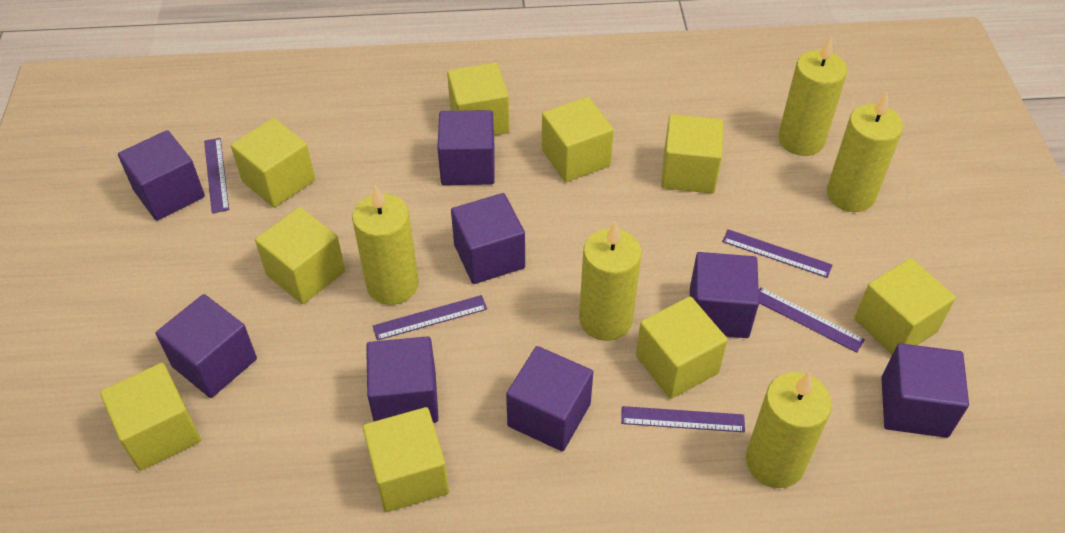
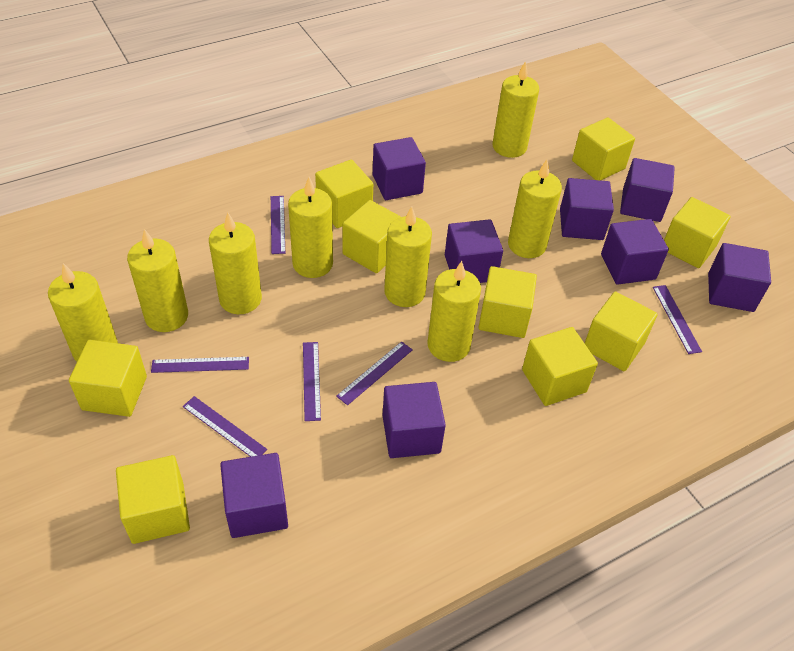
purple ruler: [204,138,229,213] [373,295,487,341] [621,406,745,432] [722,229,832,278] [759,287,865,353] = 5 -> [151,357,249,373] [183,396,267,457] [271,196,285,254] [303,342,321,421] [336,341,413,405] [653,285,702,354] = 6
yellow candle: [352,185,419,305] [579,221,642,341] [746,372,832,488] [778,36,847,156] [827,92,903,212] = 5 -> [48,263,118,361] [127,229,188,332] [209,212,262,314] [288,177,333,278] [384,206,432,307] [427,261,481,362] [493,61,539,158] [508,160,562,258] = 8

